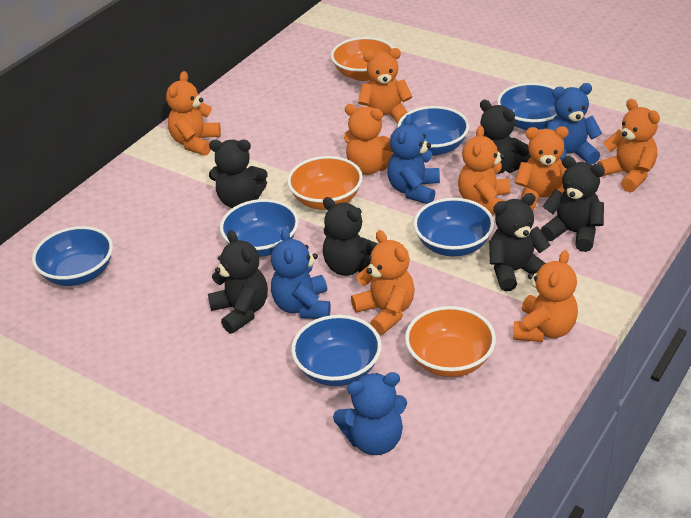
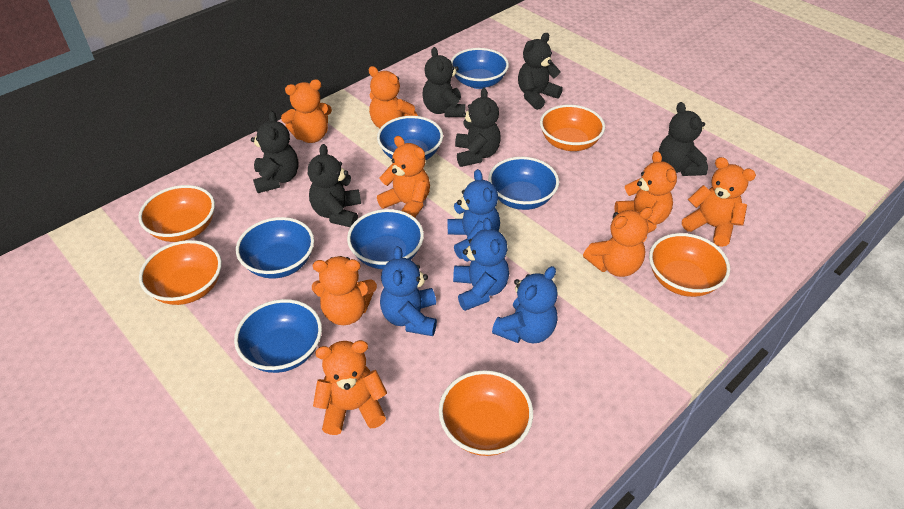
orange bowl: [287,156,363,210] [331,37,394,81] [405,306,496,377] = 3 -> [138,185,215,242] [139,240,222,305] [439,370,533,456] [540,105,605,151] [649,233,730,297] = 5

